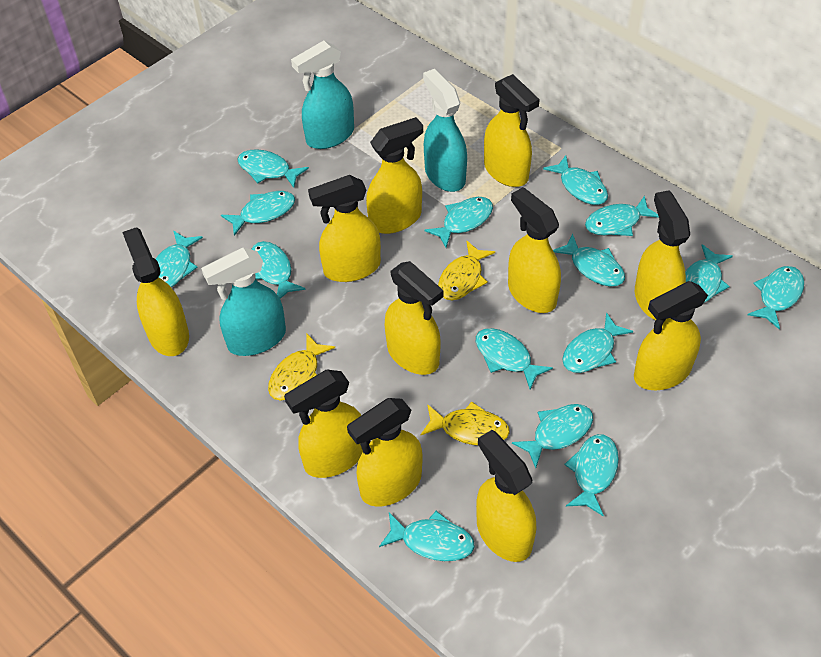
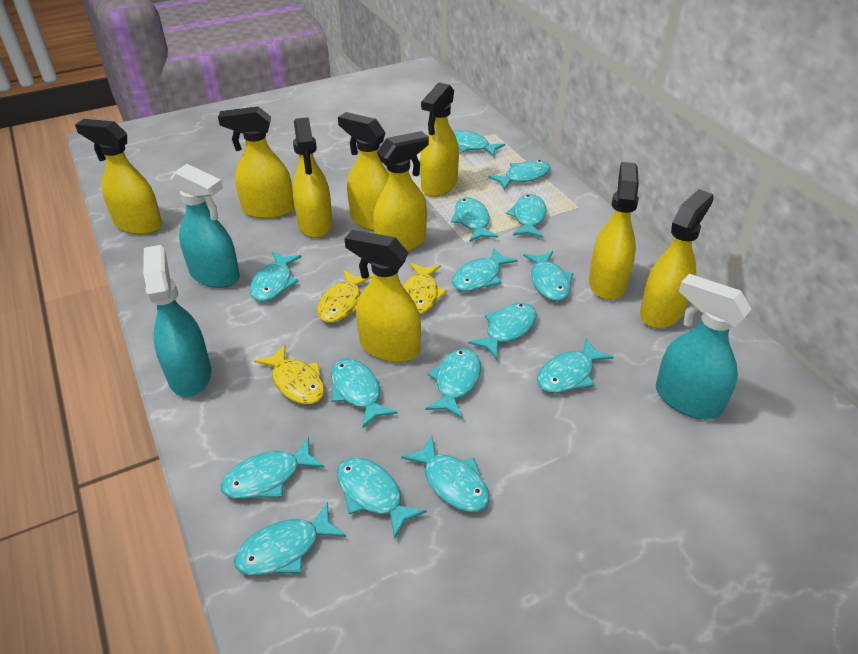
yellow spray bottle: [123,227,189,356] [284,370,363,478] [308,175,381,282] [347,398,423,507] [366,117,423,234] [385,261,443,375] [476,430,537,562] [484,74,540,187] [508,187,561,313] [634,281,708,390] [635,190,690,320] = 11 -> [75,119,162,235] [218,107,294,219] [293,117,332,238] [338,112,389,231] [344,230,421,362] [373,131,429,251] [420,82,459,197] [589,162,639,300] [640,189,714,328] = 9

